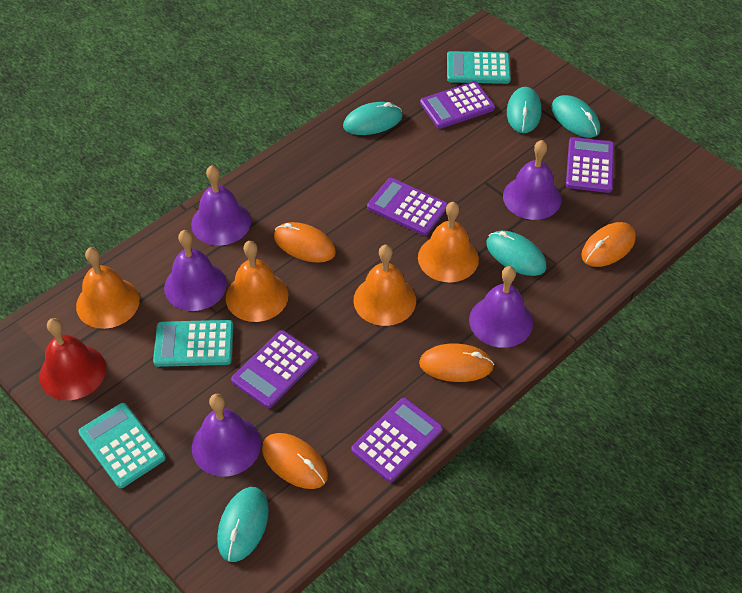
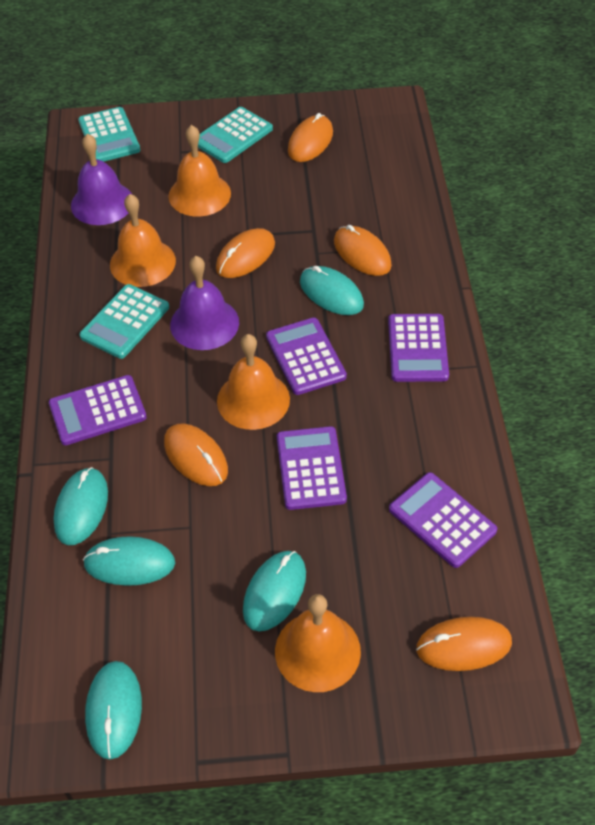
orange mouse: [262,433,328,489] [274,222,336,263] [419,343,494,382] [581,222,636,267] = 4 -> [164,423,228,486] [216,228,275,278] [288,113,333,162] [334,225,392,276] [416,617,512,671] = 5
purple bell: [164,230,227,311] [191,165,251,246] [192,394,261,477] [469,266,533,348] [503,140,562,220] = 5 -> [71,134,132,225] [170,256,239,350] = 2
red bell: [39,318,106,400] = 1 -> none = 0

